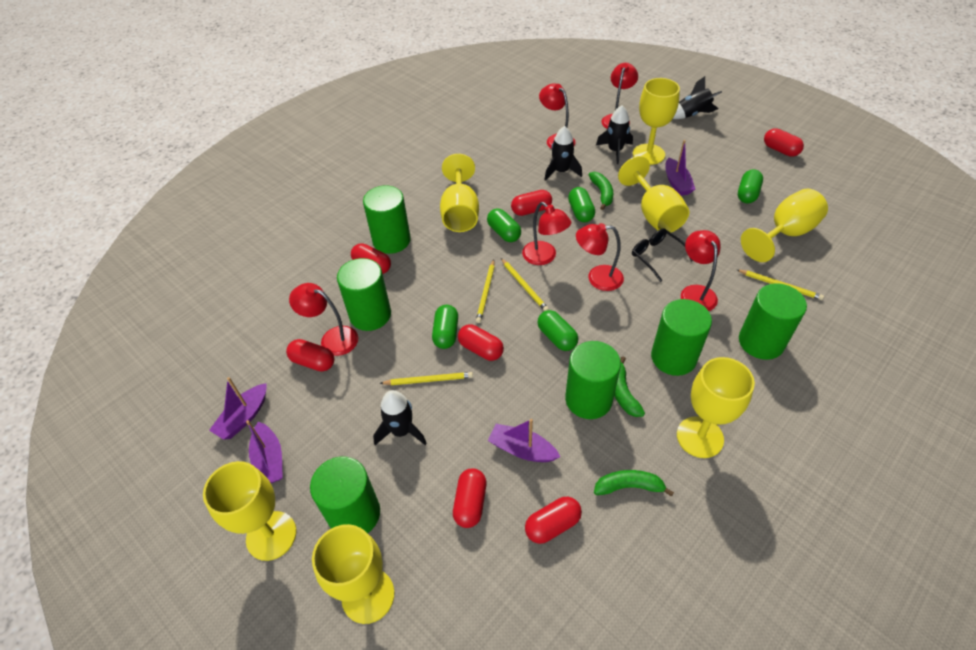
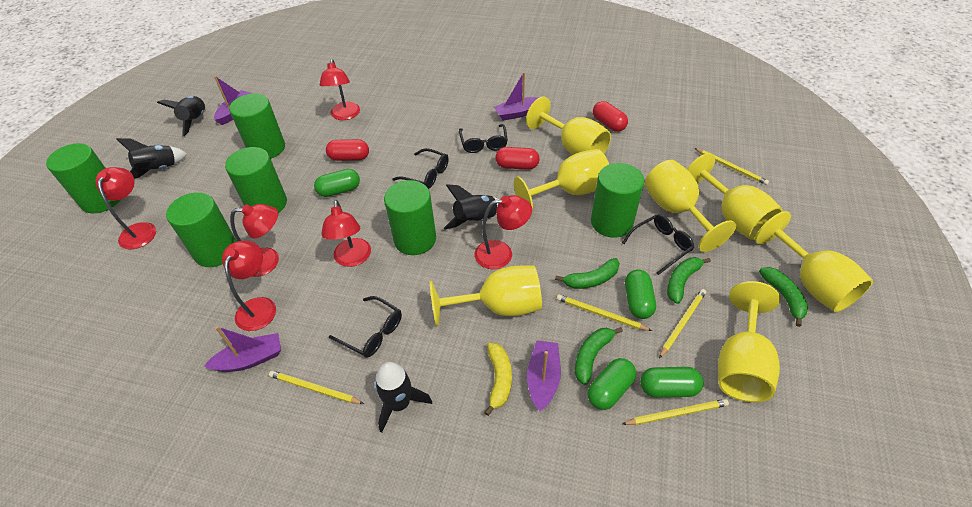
black glasses: [632,228,693,282] = 1 -> [329,296,402,358] [392,148,449,189] [459,124,508,153] [622,214,694,275] = 4
green banana: [589,172,613,210] [594,470,674,497] [614,356,645,417] = 3 -> [555,258,620,289] [575,327,623,385] [667,257,711,304] [759,267,808,327] = 4
green capsule: [432,305,458,349] [487,208,521,242] [537,310,578,351] [568,187,595,222] [738,169,763,204] = 5 -> [314,169,360,197] [587,358,636,410] [625,269,656,319] [640,367,704,398] = 4
red capsule: [286,339,335,372] [351,243,391,274] [453,468,487,528] [458,324,504,361] [511,190,552,216] [525,497,582,544] [764,128,804,157] = 7 -> [326,139,369,161] [495,147,540,170] [593,101,628,132] = 3
yellow banana: none = 0 -> [484,343,512,416] = 1
yellow pencil: [380,372,473,385] [476,260,495,323] [501,258,549,311] [736,269,824,300] = 4 -> [269,371,364,404] [557,294,652,331] [622,399,729,425] [659,289,706,359] [694,148,769,185] = 5

